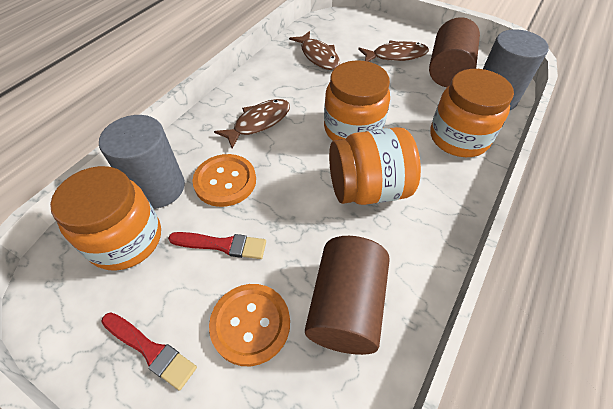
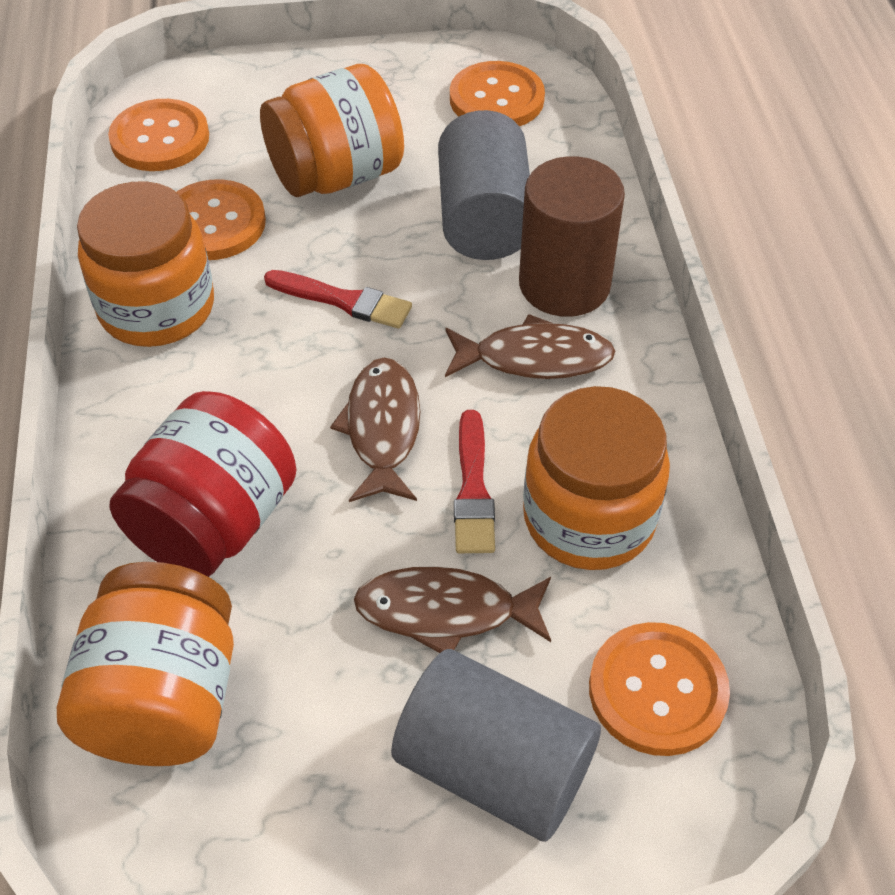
brown cylinder: [305,236,390,355] [429,17,480,87] = 2 -> [519,156,625,317] = 1
orange button: [193,154,256,207] [209,284,290,366] = 2 -> [108,99,209,171] [177,180,266,260] [450,61,545,126] [589,622,730,756] = 4
red jar: none = 0 -> [110,391,297,577] = 1

